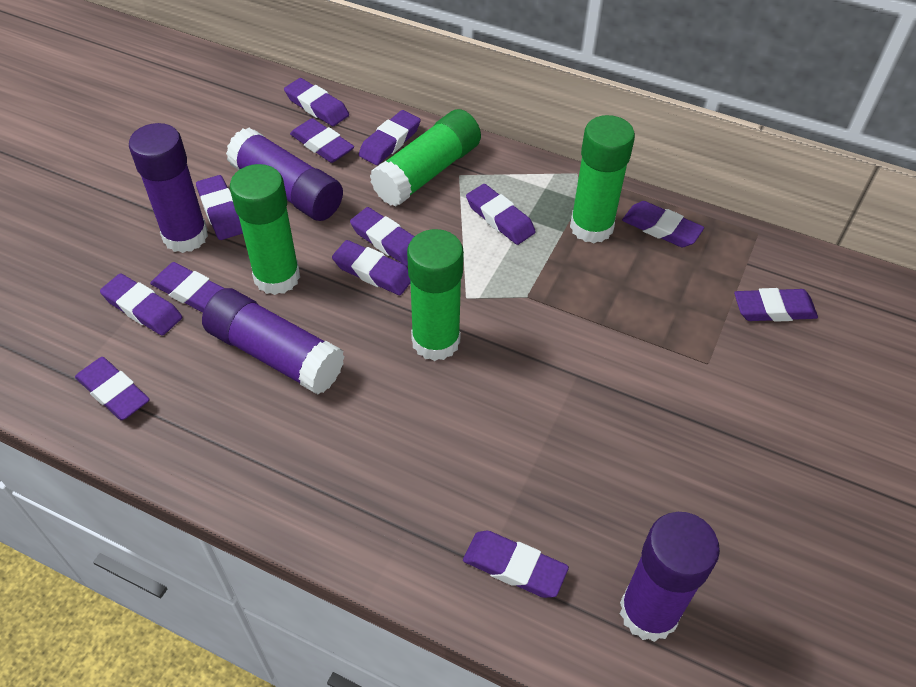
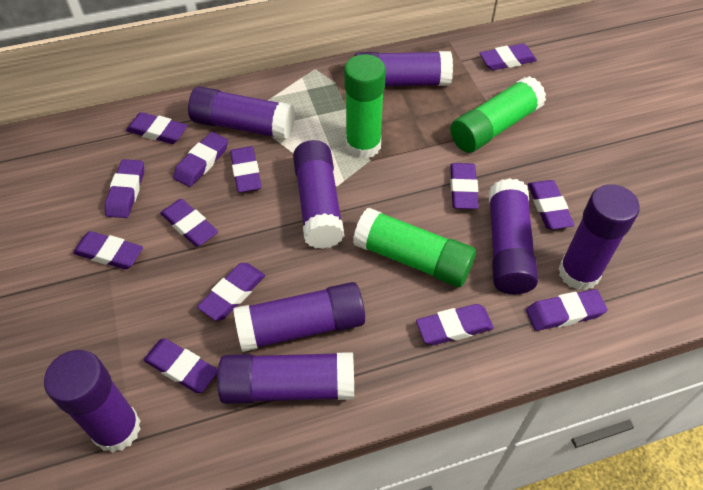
green glue stick: [230,164,300,295] [370,109,481,207] [407,229,464,361] [570,115,635,243] = 4 -> [344,54,386,159] [353,208,476,287] [450,76,546,153] = 3
purple glue stick: [129,123,208,253] [202,288,345,394] [226,128,343,221] [620,512,720,642] = 4 -> [44,350,141,453] [188,86,295,140] [217,352,354,404] [234,282,365,352] [293,140,345,249] [355,51,453,86] [488,178,538,294] [558,184,640,291] = 8

